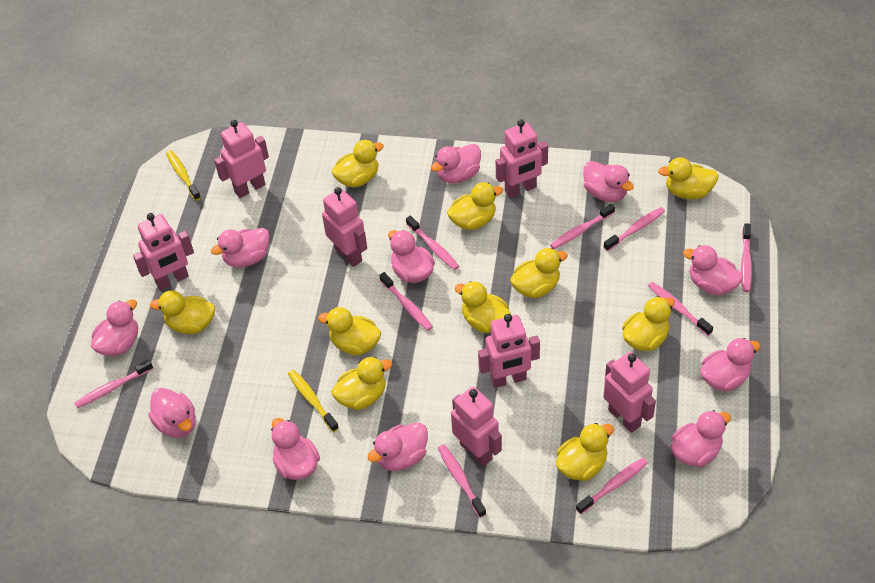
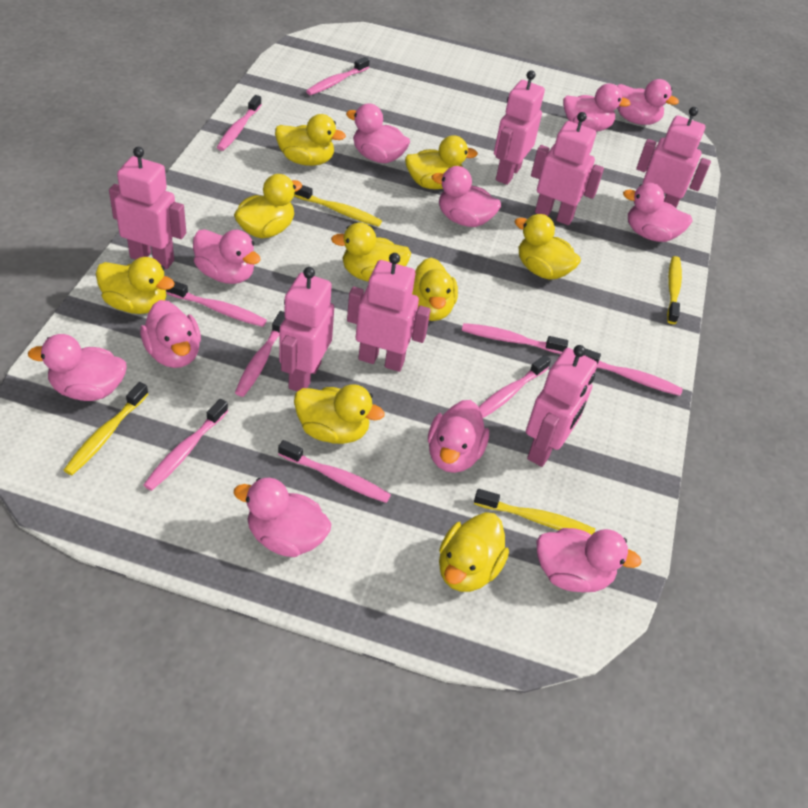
yellow duck: [150,290,215,334] [318,307,381,355] [331,140,384,187] [331,357,392,410] [447,182,503,230] [455,281,511,333] [510,248,568,298] [556,423,614,481] [622,296,675,351] [658,157,719,199] = 10 -> [96,257,175,314] [234,174,302,238] [275,114,346,166] [294,384,384,444] [331,223,411,282] [405,135,478,189] [412,257,458,321] [439,512,509,592] [515,214,581,280] = 9
yellow toothbrush: [166,150,201,201] [288,370,339,432] = 2 -> [64,382,149,475] [294,185,382,227] [474,489,595,535] [667,256,682,324] = 4

